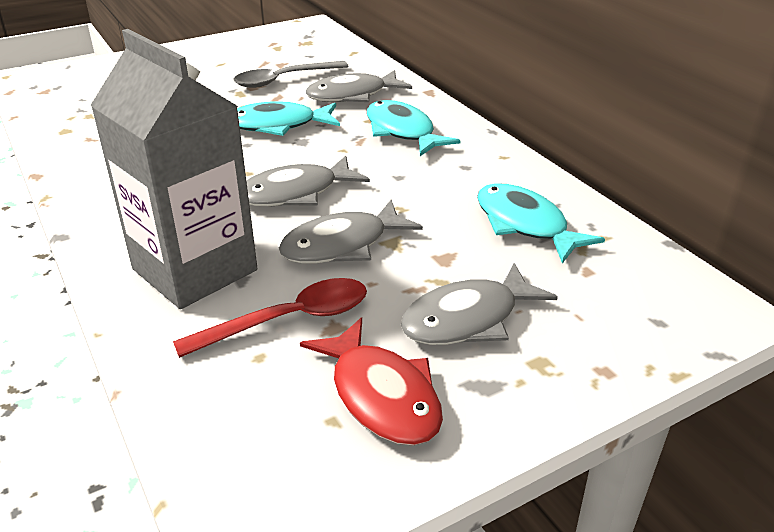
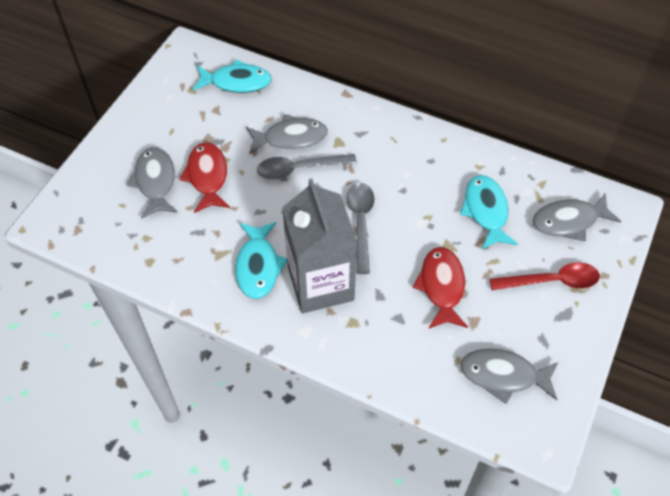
grey spoon: [233,61,349,88] = 1 -> [257,154,357,179] [346,183,375,274] = 2
red fish: [300,317,443,445] = 1 -> [179,142,230,213] [413,247,468,329] = 2

